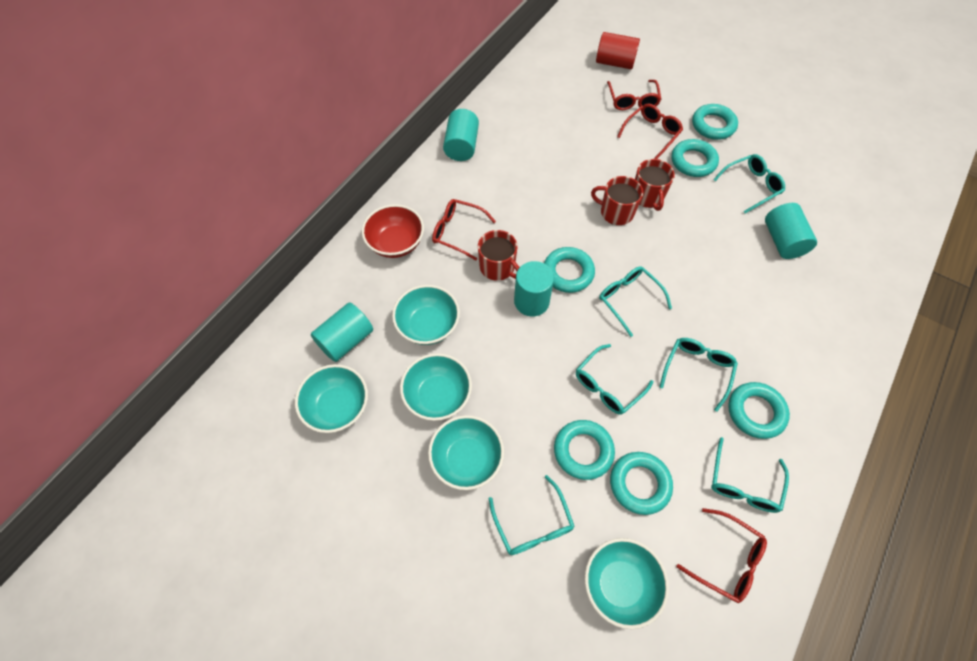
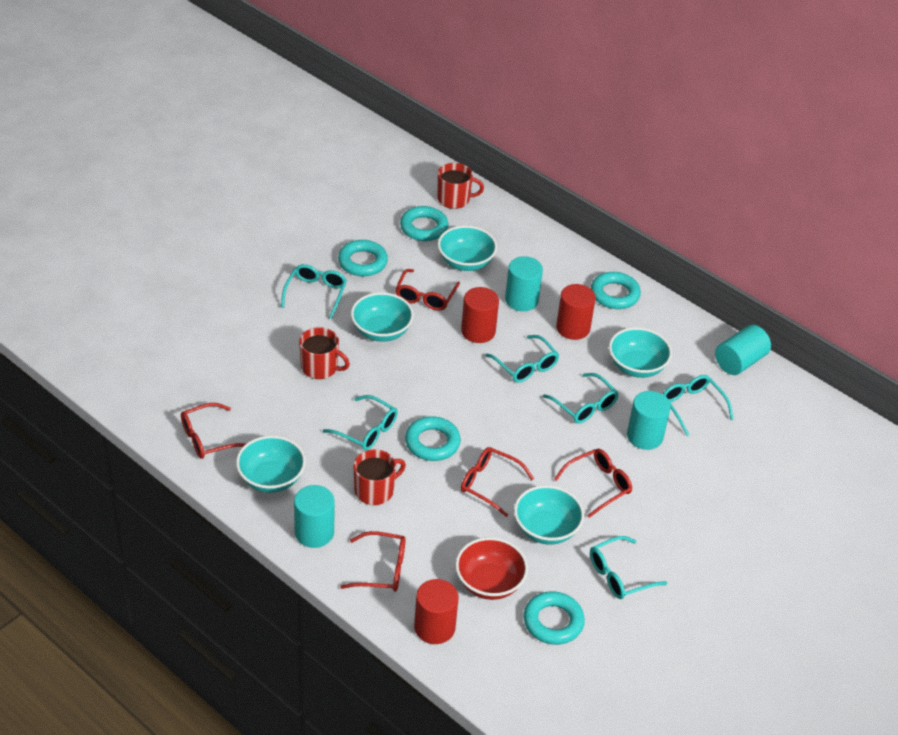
red cylinder: [596,32,640,69] = 1 -> [414,579,459,644] [461,287,499,343] [556,284,596,340] = 3
red glasses: [432,199,496,260] [607,80,661,110] [617,104,683,159] [677,508,767,603] = 4 -> [181,403,245,459] [340,531,406,592] [396,269,460,311] [461,447,534,517] [554,449,632,518] = 5
turquoise ring: [544,247,595,293] [554,420,615,480] [610,452,673,515] [672,139,719,177] [692,104,738,140] [728,382,790,439] = 6 -> [338,240,388,276] [400,206,448,241] [405,417,461,461] [524,591,585,645] [591,272,641,309] = 5

